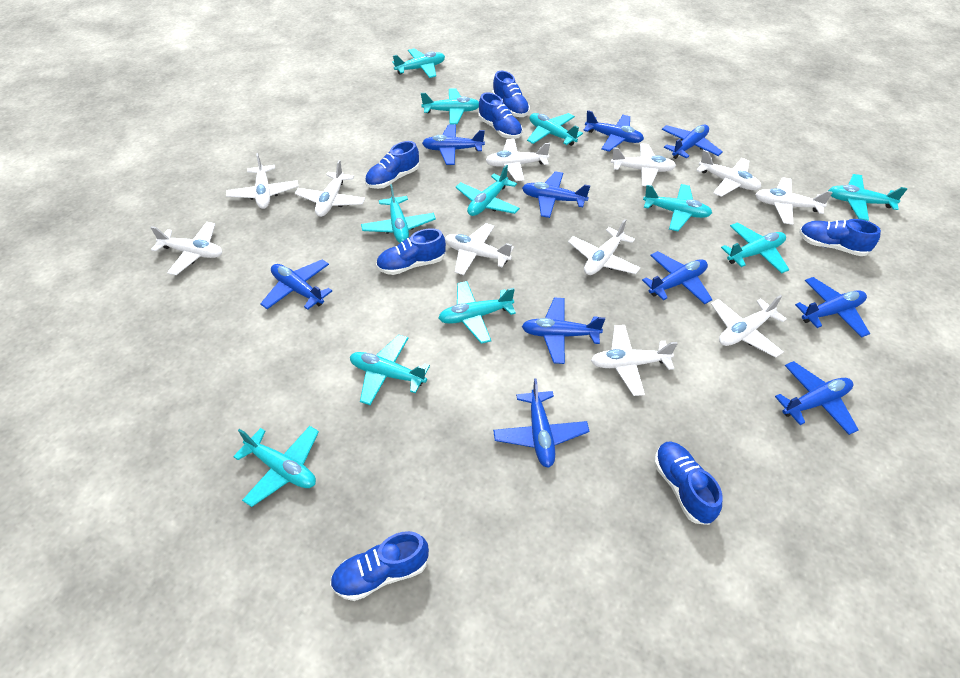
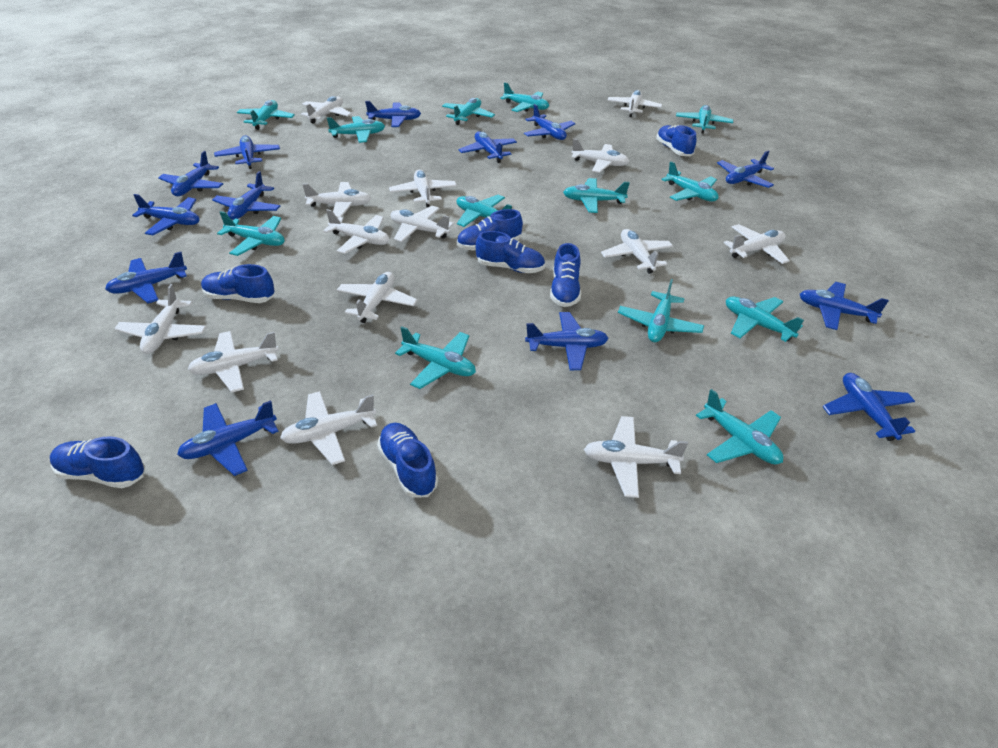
blue plane: [260,260,332,310] [422,125,485,165] [493,378,589,468] [522,171,590,218] [522,297,605,364] [583,110,644,152] [642,251,713,304] [662,124,723,159] [775,361,859,435] [795,277,870,338] = 10 -> [105,252,187,303] [132,194,200,235] [158,151,223,196] [177,400,279,476] [212,171,281,220] [214,136,280,169] [365,101,421,127] [458,131,517,163] [524,104,576,140] [525,312,608,370] [717,150,774,188] [800,282,889,330] [823,373,915,441] = 13
turquoise plane: [233,426,319,507] [350,335,430,405] [361,184,436,243] [392,48,445,78] [421,88,479,124] [438,281,516,344] [455,165,520,216] [527,113,583,146] [643,184,712,231] [721,222,790,274] [828,174,907,221] = 11 -> [217,211,285,256] [237,100,295,130] [327,116,385,143] [395,327,476,389] [442,98,495,125] [457,195,512,227] [500,82,549,112] [563,178,630,213] [618,279,704,342] [661,161,718,202] [676,105,733,133] [696,389,783,464] [726,296,804,342] = 13
white plane: [150,222,222,275] [226,153,298,209] [295,160,365,217] [445,223,514,275] [485,139,550,181] [568,219,640,275] [591,325,678,396] [611,143,676,186] [696,150,761,197] [711,295,786,357] [755,177,833,225] = 11 -> [114,284,207,354] [188,331,279,393] [280,391,377,465] [301,96,352,124] [302,182,371,218] [323,209,389,254] [337,272,418,323] [389,170,457,207] [390,206,454,242] [571,139,630,173] [584,416,688,498] [601,229,673,274] [607,90,662,117] [724,224,790,264] = 14

